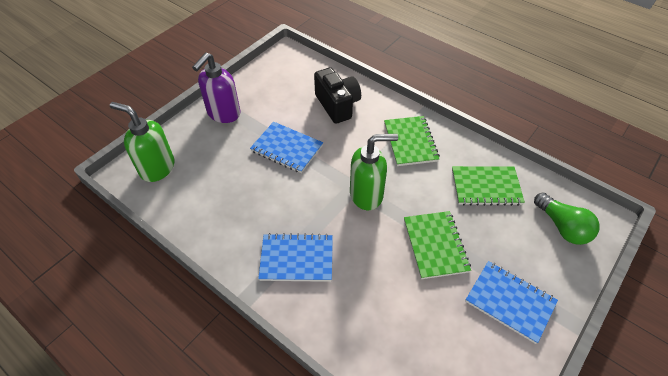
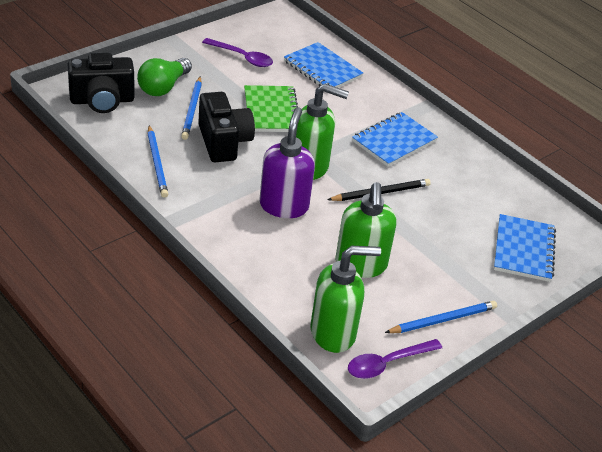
black camera: [314,67,361,124] = 1 -> [68,53,135,113] [198,92,255,162] = 2
black pencil: none = 0 -> [327,179,431,201] = 1
blue pencil: none = 0 -> [147,125,168,198] [181,76,202,140] [385,301,497,333] = 3
green notebook: [384,116,440,166] [404,211,471,279] [452,166,525,206] = 3 -> [244,85,298,132] = 1
green soap dispenser: [110,102,175,182] [350,134,398,210] = 2 -> [296,83,349,180] [310,246,381,353] [335,182,397,278] = 3
purple spoon: none = 0 -> [202,38,273,67] [348,339,442,379] = 2

